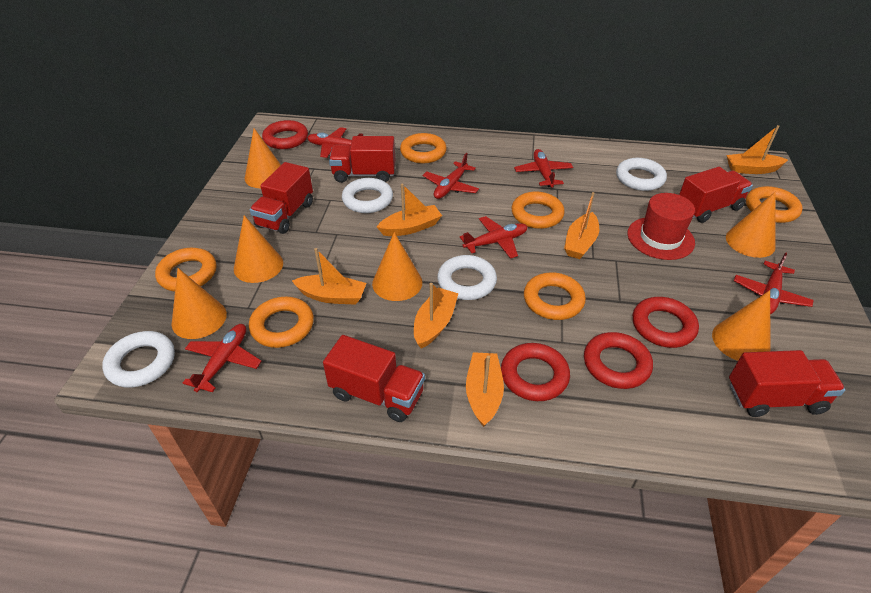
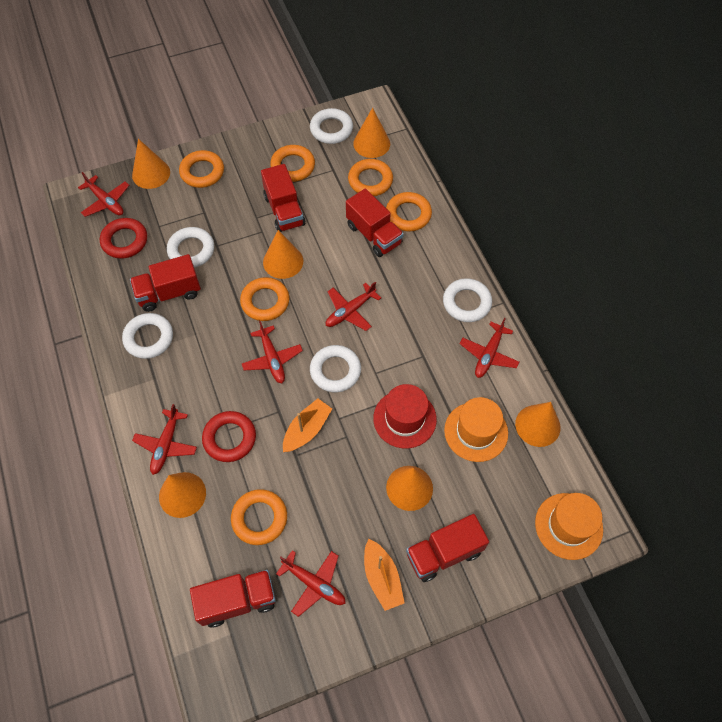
orange boat: [292,248,366,305] [377,183,442,236] [414,283,459,348] [466,352,504,427] [564,192,599,259] [726,125,788,174] = 6 -> [283,398,332,452] [364,539,405,611] = 2
orange hat: none = 0 -> [444,397,508,462] [535,493,603,560] = 2
red ring: [262,120,308,149] [501,343,570,401] [584,332,653,389] [633,297,699,348] = 4 -> [100,218,147,259] [202,411,256,462] = 2
white ring: [102,331,175,388] [342,178,393,213] [437,255,497,300] [616,158,667,191] = 4 -> [122,313,173,359] [167,227,214,268] [310,108,353,144] [310,345,361,392] [443,278,492,322] = 5

